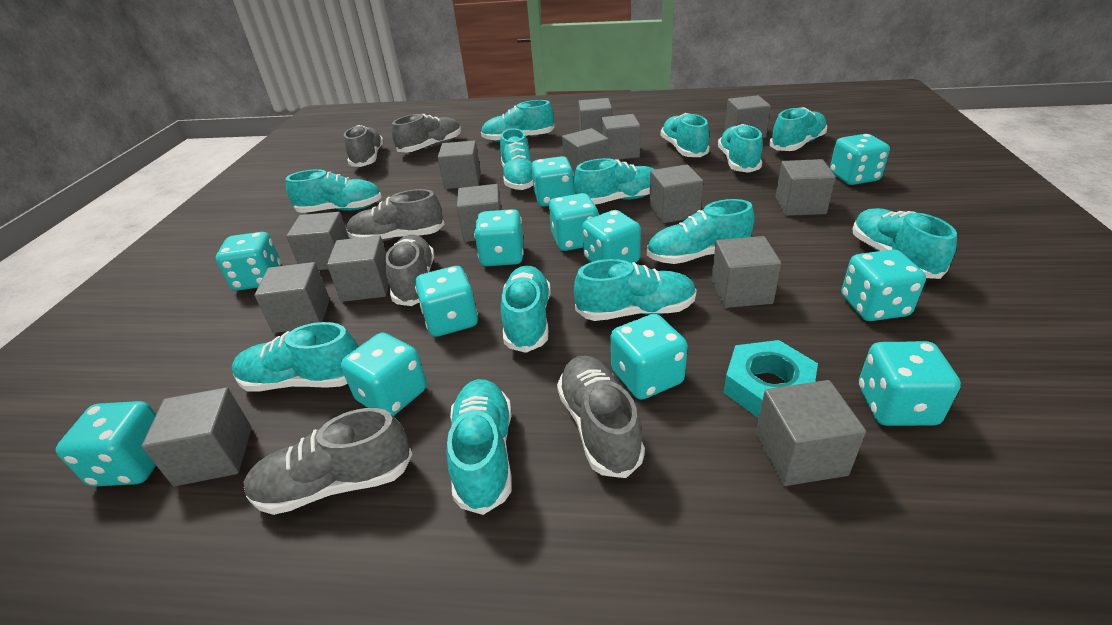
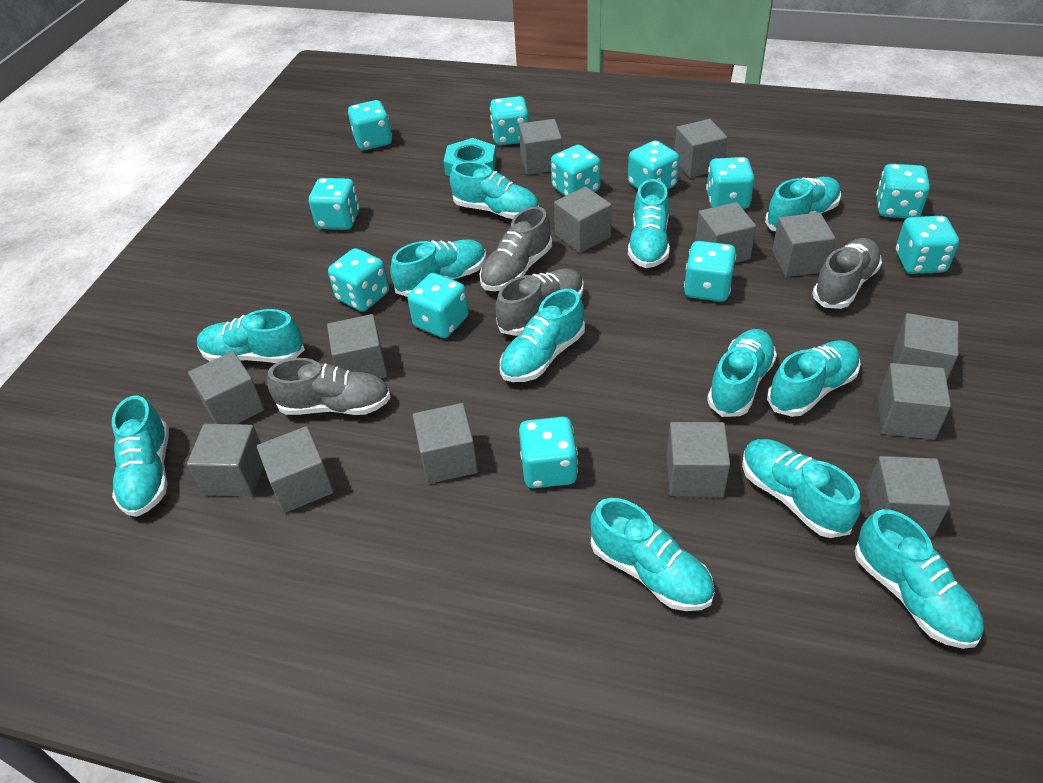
grey shoe: [244,408,412,515] [344,125,384,167] [347,189,445,241] [385,235,434,306] [392,114,461,153] [557,356,645,478] = 6 -> [267,358,391,415] [479,207,552,291] [495,269,584,336] [812,238,882,309] = 4
turquoise shoe: [232,322,358,392] [286,169,382,213] [447,379,511,515] [481,100,554,142] [500,128,533,190] [501,265,551,353] [573,158,655,205] [574,259,697,321] [647,199,755,264] [661,113,710,157] [718,124,763,173] [769,107,827,151] [852,208,957,279] = 13 -> [112,396,169,517] [197,309,305,363] [390,239,486,297] [450,161,539,219] [500,289,585,382] [590,498,715,611] [628,179,670,268] [707,329,777,417] [742,439,861,538] [765,177,841,231] [767,340,861,417] [854,509,984,649] = 12

